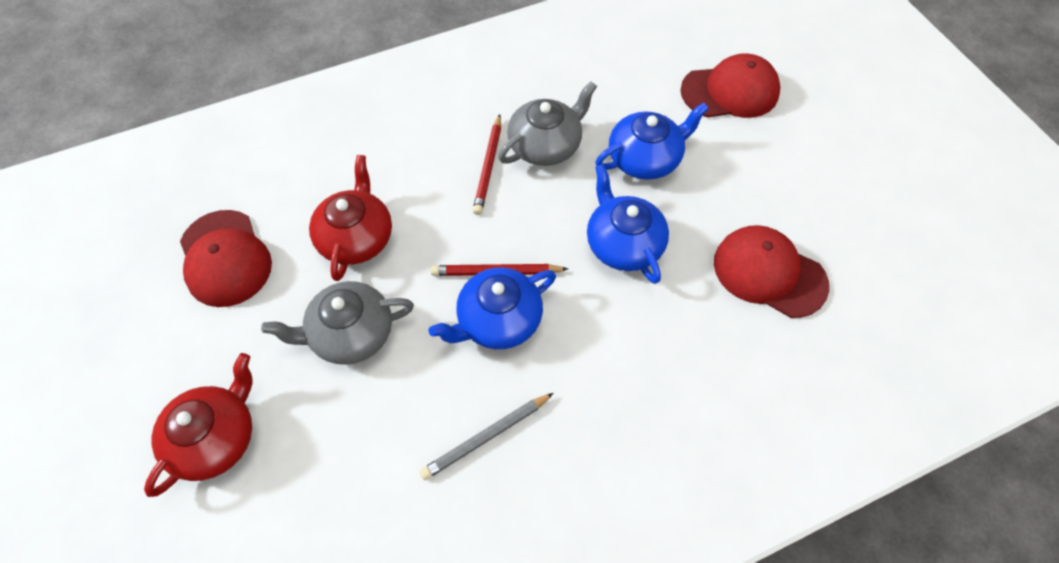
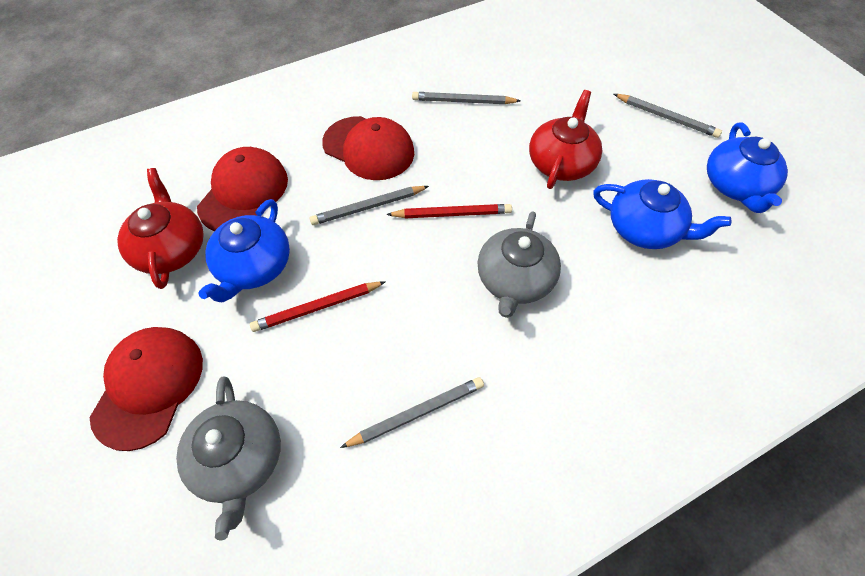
grey pencil: [419,393,553,480] = 1 -> [309,186,429,225] [340,377,484,448] [412,92,520,104] [614,94,722,138] = 4

